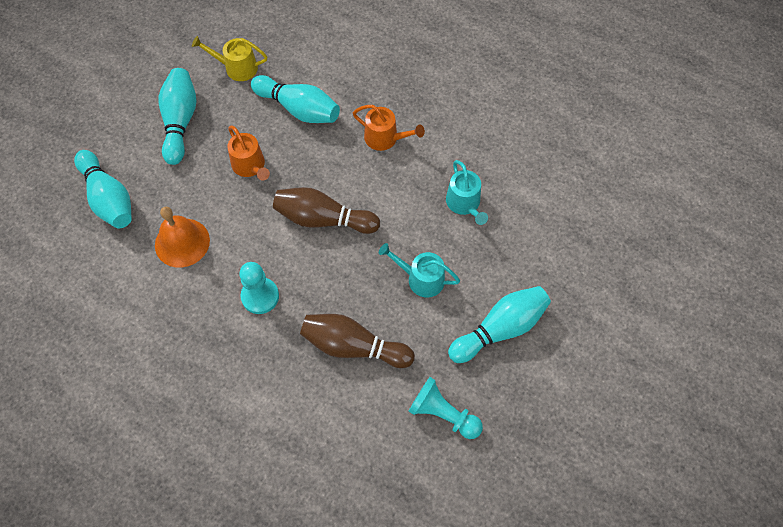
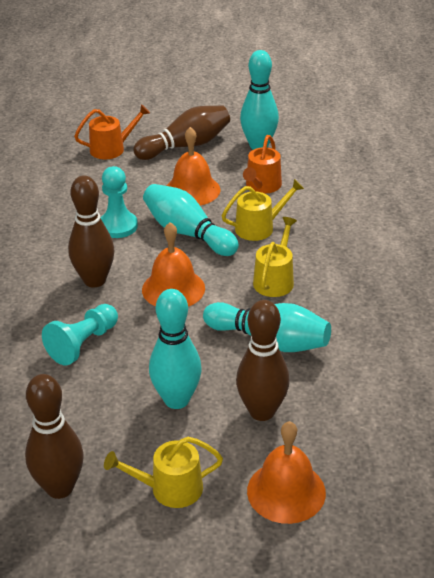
brown bowling pin: [273,187,380,234] [300,314,415,368] = 2 -> [25,374,84,499] [68,175,115,288] [133,105,230,160] [236,300,290,421] = 4
orange bell: [155,207,210,268] = 1 -> [142,222,205,307] [167,127,221,205] [247,421,326,524] = 3
turquoise watering can: [379,243,460,297] [446,160,488,225] = 2 -> none = 0
yellow watering can: [192,36,267,81] = 1 -> [104,437,223,508] [222,179,304,241] [253,217,297,297] = 3

